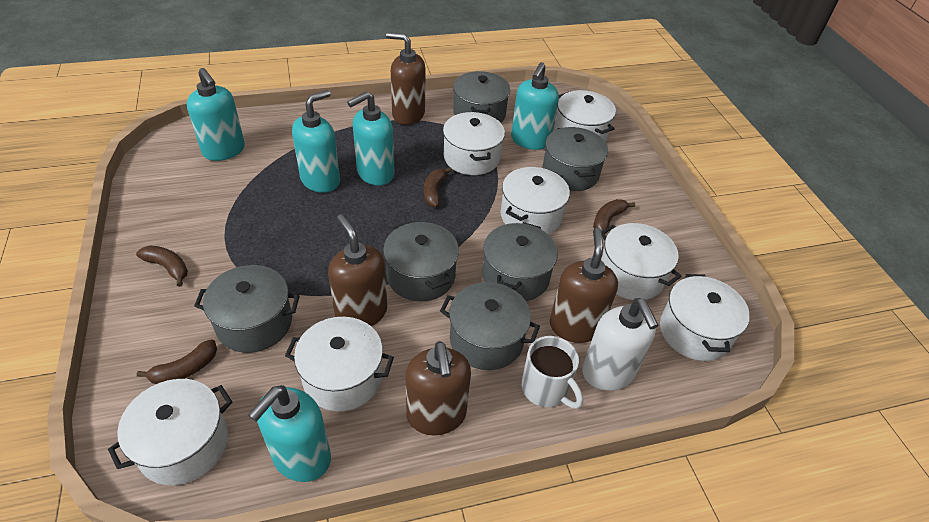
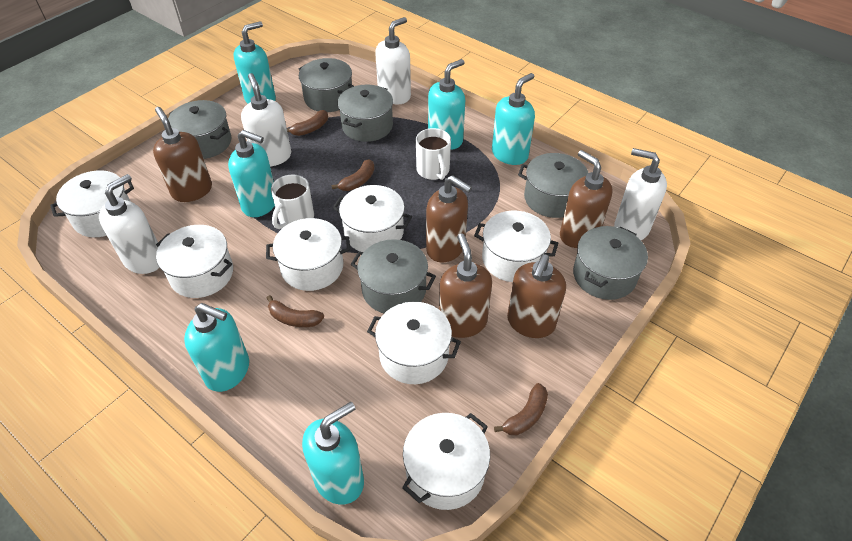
brown soap dispenser: [328,214,387,326] [386,32,426,125] [406,341,471,436] [550,228,618,343] = 4 -> [153,107,212,202] [426,175,472,262] [439,233,492,338] [507,254,566,338] [560,150,613,248] = 5
turquoise soap dispenser: [187,68,245,161] [248,385,331,482] [292,90,340,193] [347,91,395,186] [511,62,559,150] = 5 -> [184,303,249,392] [228,130,275,217] [233,21,276,104] [302,402,364,505] [428,59,465,150] [492,73,535,165] = 6
white mug: [521,336,583,409] = 1 -> [271,174,314,229] [416,128,451,180] = 2
white soap dispenser: [582,298,659,391] = 1 -> [99,174,159,274] [241,73,291,167] [375,17,411,104] [614,148,667,240] = 4

